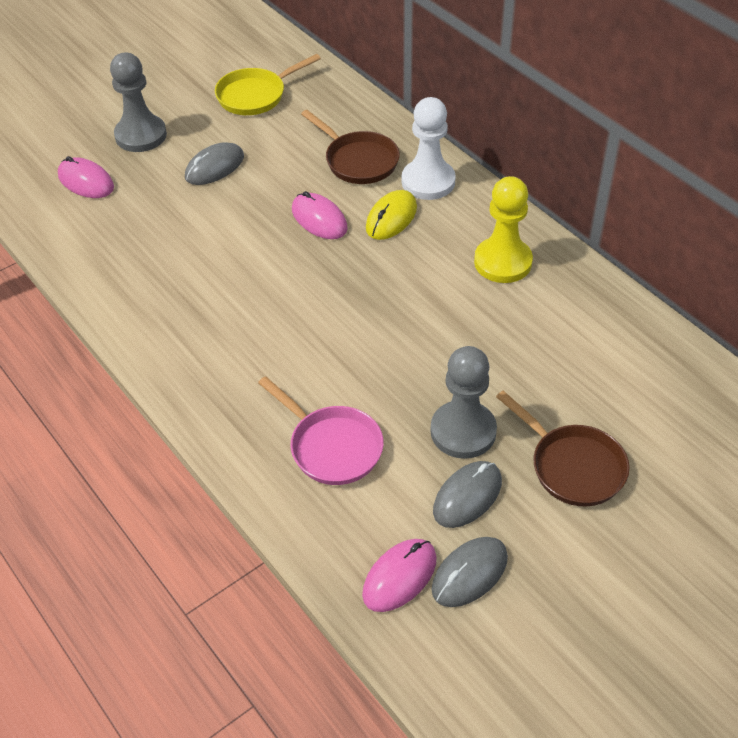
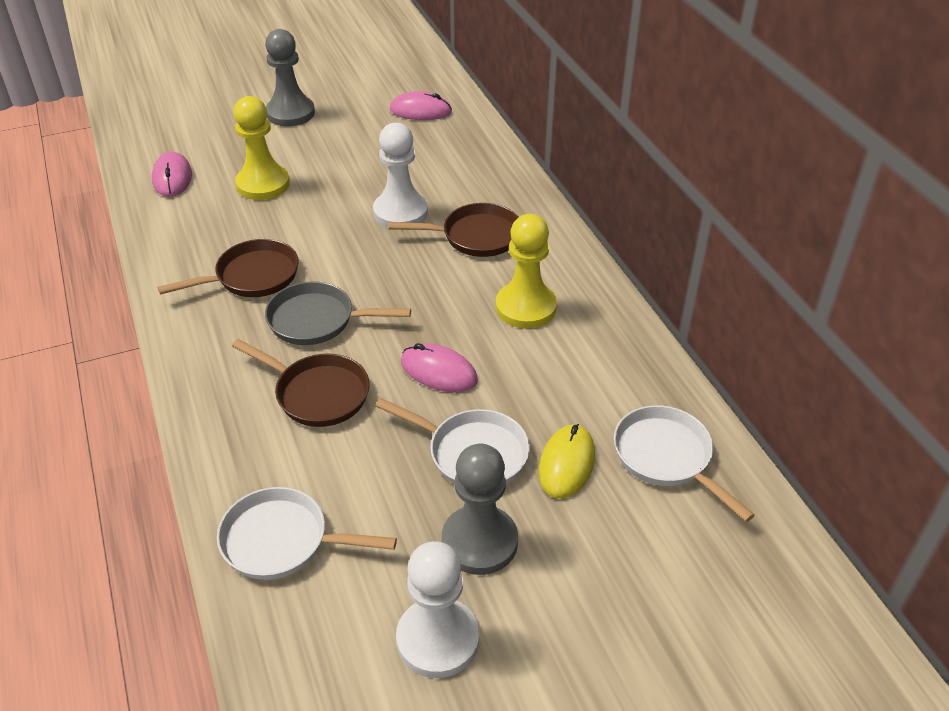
brown pan: [301,110,400,184] [496,391,629,506] = 2 -> [158,239,299,297] [232,339,369,427] [389,203,519,257] = 3
grey mouse: [185,142,244,185] [431,537,508,607] [433,461,502,528] = 3 -> none = 0
grey pan: none = 0 -> [265,282,411,345] = 1
pink pan: [258,376,384,485] = 1 -> none = 0
white pan: none = 0 -> [217,487,397,580] [375,398,530,484] [614,405,755,522] = 3
white pawn: [402,97,456,200] = 1 -> [373,123,428,228] [396,541,479,678] = 2
yellow pan: [215,54,321,115] = 1 -> none = 0
yellow pawn: [474,176,533,283] = 1 -> [233,96,290,200] [496,214,557,329] = 2

